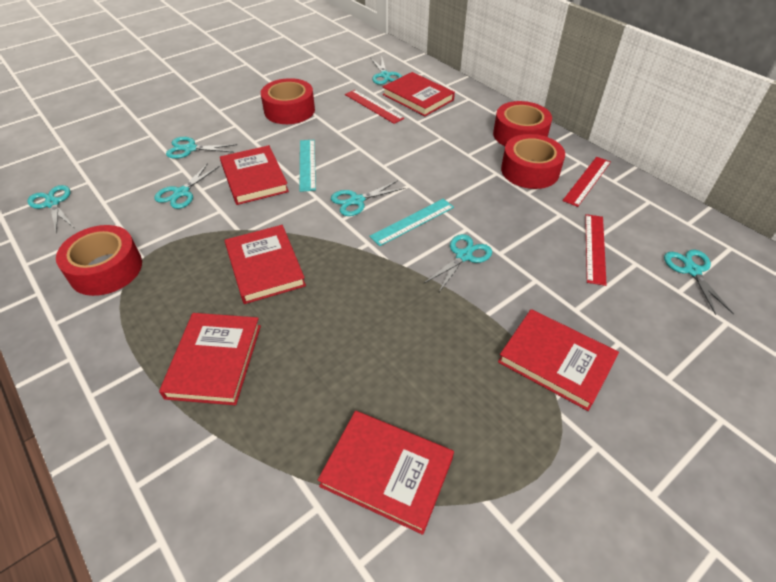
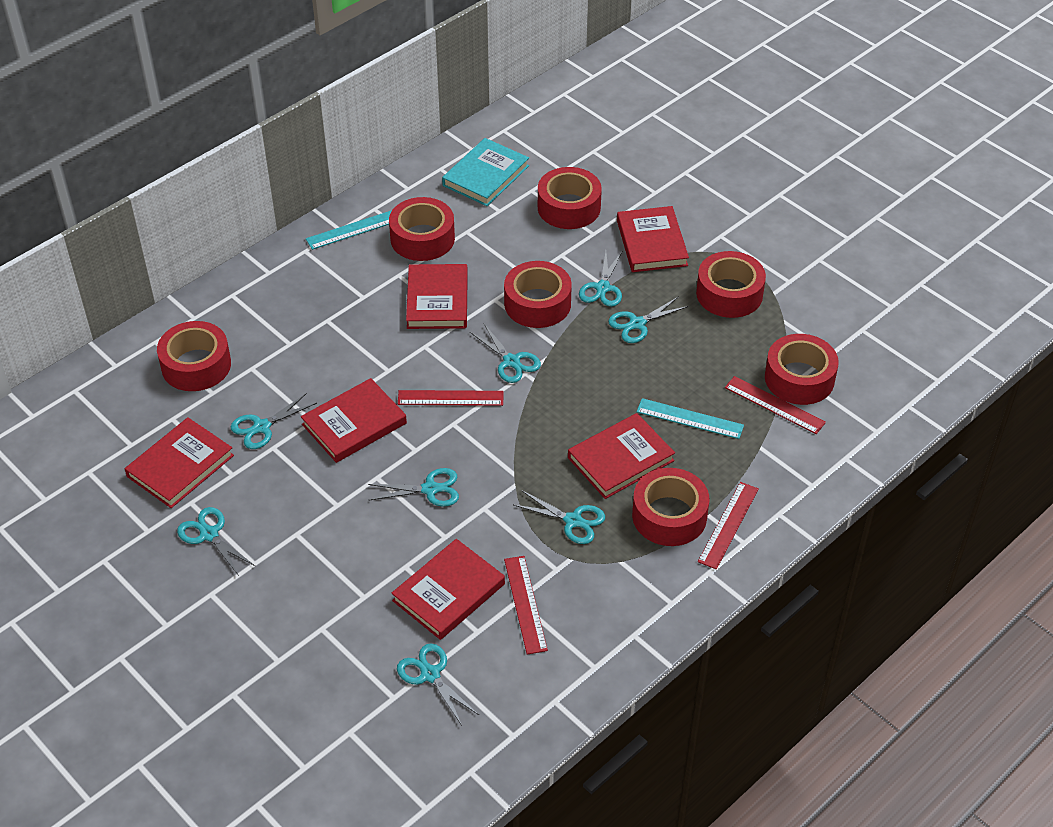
red ruler: [345,90,404,124] [562,157,611,207] [585,214,607,286] = 3 -> [398,390,504,406] [504,556,548,655] [698,482,759,569] [725,376,826,434] = 4
red tape: [56,225,142,296] [261,78,315,124] [493,101,552,146] [501,134,565,189] = 4 -> [157,321,231,391] [389,197,455,261] [504,261,572,328] [538,167,602,229] [632,468,709,546] [696,251,766,318] [765,334,839,405] = 7
turquoise book: none = 0 -> [442,138,529,206] = 1
turquoise scissors: [27,185,73,233] [154,163,220,209] [166,137,237,159] [331,180,405,216] [371,58,402,85] [424,234,492,292] [664,249,734,315] = 7 -> [177,507,255,576] [230,393,317,449] [368,468,459,507] [397,644,479,725] [470,324,541,383] [514,490,605,544] [579,250,623,307] [608,297,689,343] = 8

